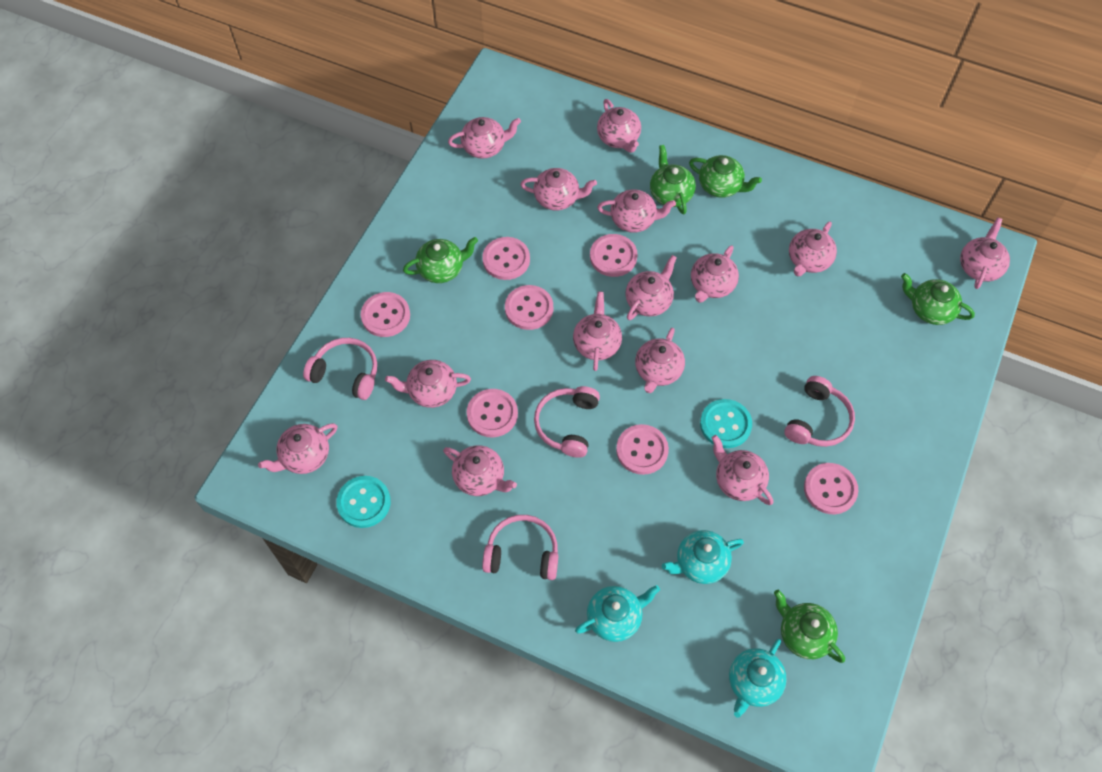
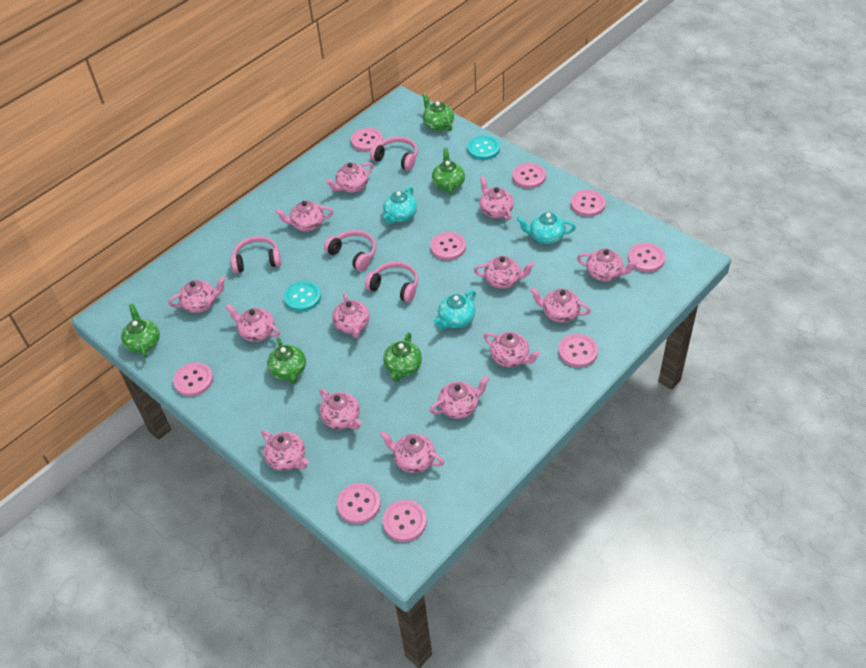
pink button: [361,292,410,337] [466,389,518,437] [482,237,530,280] [505,285,553,330] [590,234,638,277] [616,424,669,475] [804,463,858,514] = 7 -> [173,362,213,396] [337,483,381,524] [351,128,383,152] [383,500,427,542] [430,232,466,260] [512,163,546,189] [558,334,598,367] [571,190,606,217] [628,243,665,272] = 9

